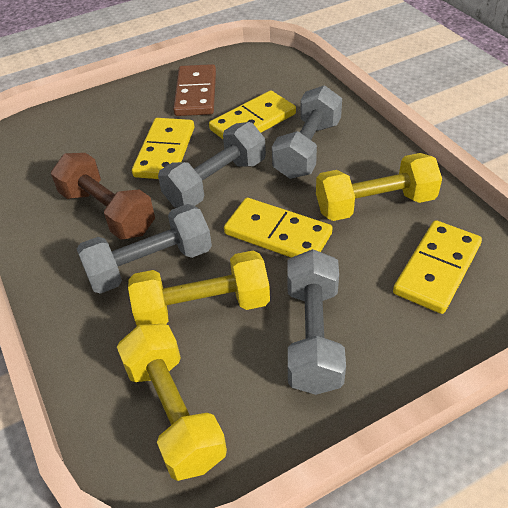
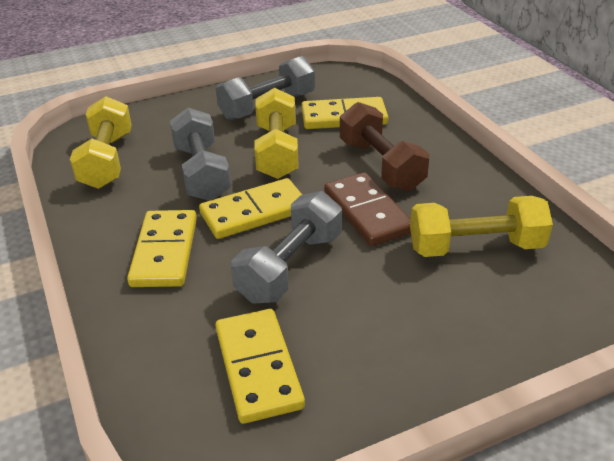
grey dumbbell: [77,204,212,294] [158,122,266,208] [272,85,342,179] [287,249,346,395] = 4 -> [170,107,231,201] [216,56,315,120] [231,191,342,304] = 3

